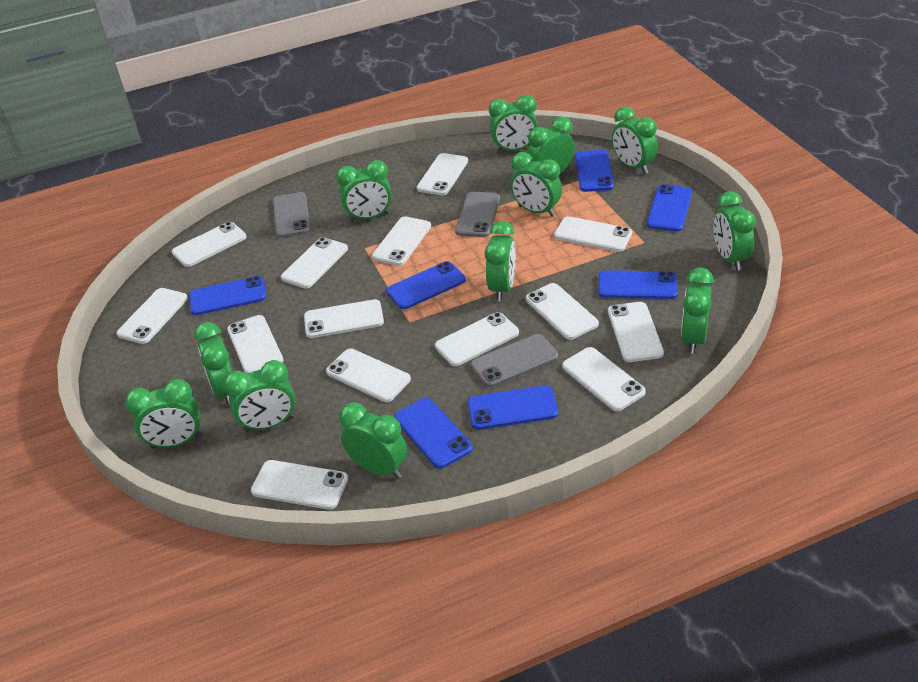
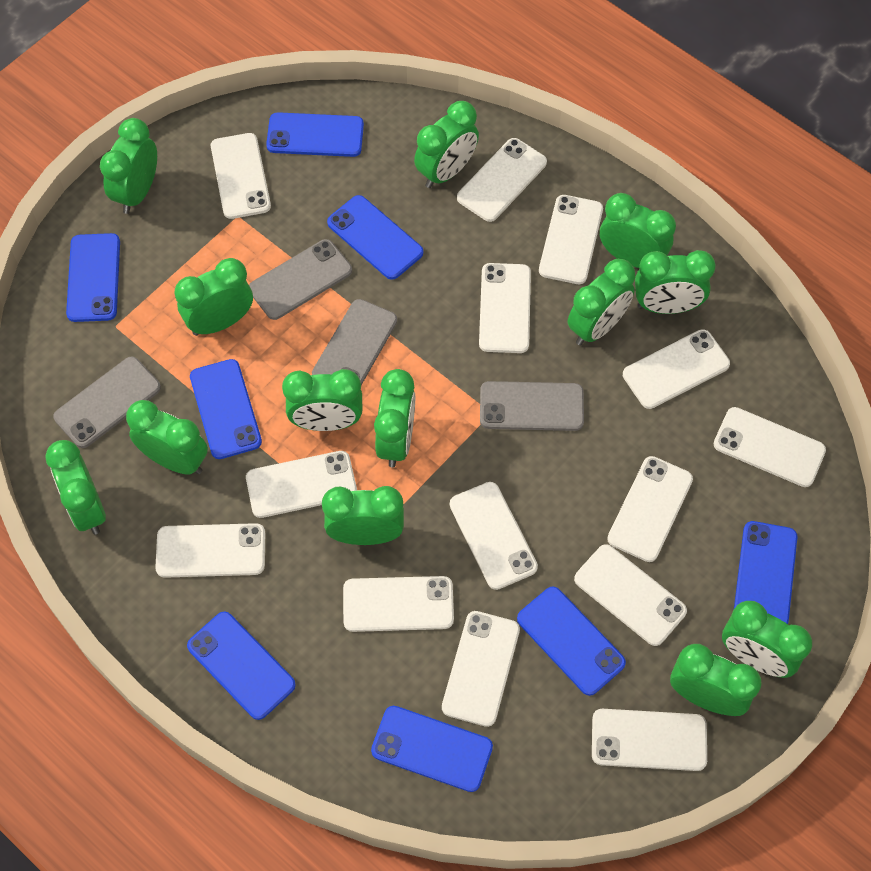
blue phone: [189,276,266,315] [386,261,466,309] [394,398,473,469] [468,385,558,430] [575,150,614,192] [598,270,678,299] [647,184,692,232] = 7 -> [66,233,120,322] [187,611,296,720] [190,359,262,459] [266,112,364,157] [327,195,423,280] [371,706,493,792] [517,586,626,696] [734,521,797,624] = 8
green clock: [125,379,202,449] [194,322,233,406] [223,360,295,432] [337,160,392,222] [339,402,407,479] [485,221,516,301] [489,95,538,153] [510,152,562,217] [527,117,575,174] [612,106,658,174] [681,268,714,354] [713,191,756,271] = 12 -> [45,440,106,535] [100,118,157,214] [126,400,208,475] [175,258,253,336] [282,369,362,431] [322,486,404,545] [374,369,415,467] [414,101,479,188] [568,259,635,346] [600,193,676,268] [635,250,716,314] [670,644,762,716] [722,601,812,678] = 13
grey phone: [273,192,311,238] [455,192,500,237] [471,334,558,387] = 3 -> [53,357,161,448] [249,239,352,320] [312,299,397,385] [480,381,584,431] = 4

